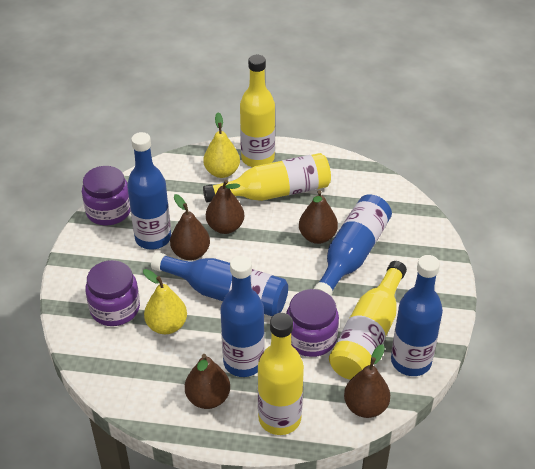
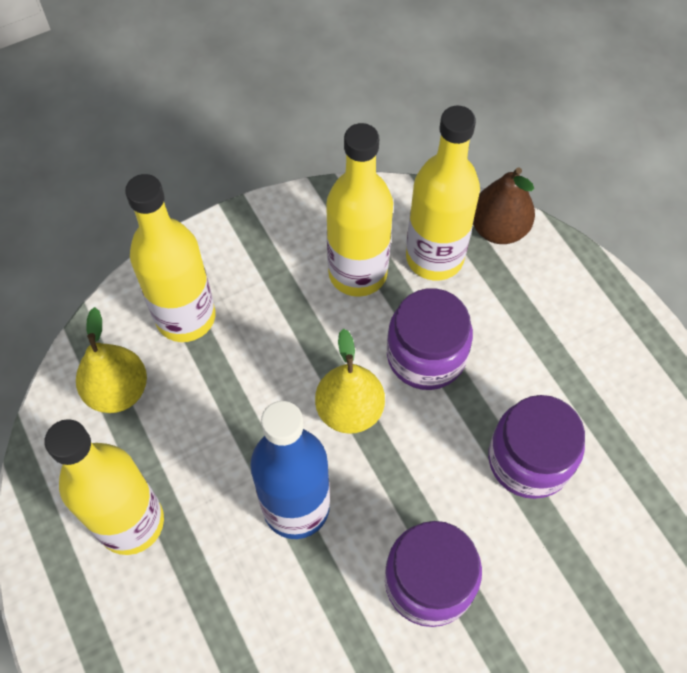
blue bottle: [127,132,171,249] [151,252,288,316] [220,256,265,377] [314,194,392,296] [391,255,443,376] = 5 -> [250,401,330,539] = 1
brown pear: [170,194,210,260] [185,354,230,409] [206,180,244,234] [299,190,338,244] [344,344,390,418] = 5 -> [473,168,535,244] = 1

